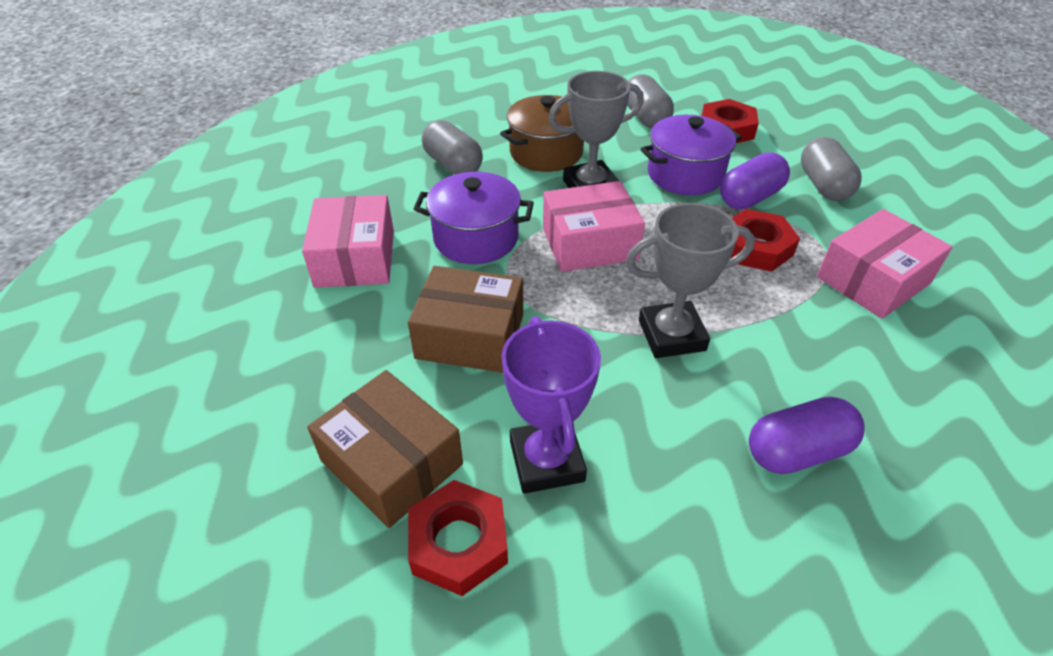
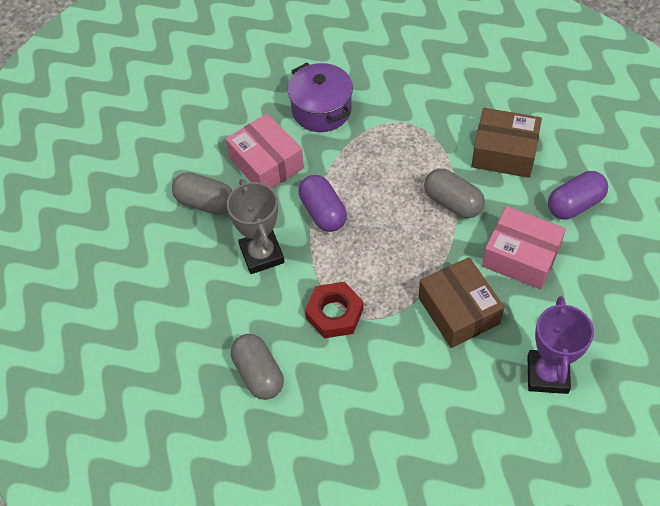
brown pot: [500,95,584,172] = 1 -> none = 0
grey trophy: [549,71,644,188] [626,203,755,358] = 2 -> [227,179,285,274] = 1
pink box: [302,195,394,288] [543,181,645,272] [817,209,952,319] = 3 -> [226,113,304,188] [482,206,566,290] = 2
purple pot: [414,172,534,264] [640,115,742,195] = 2 -> [288,63,353,132] = 1
red nut: [408,480,508,596] [701,99,759,143] [730,209,800,272] = 3 -> [305,282,363,338] = 1

